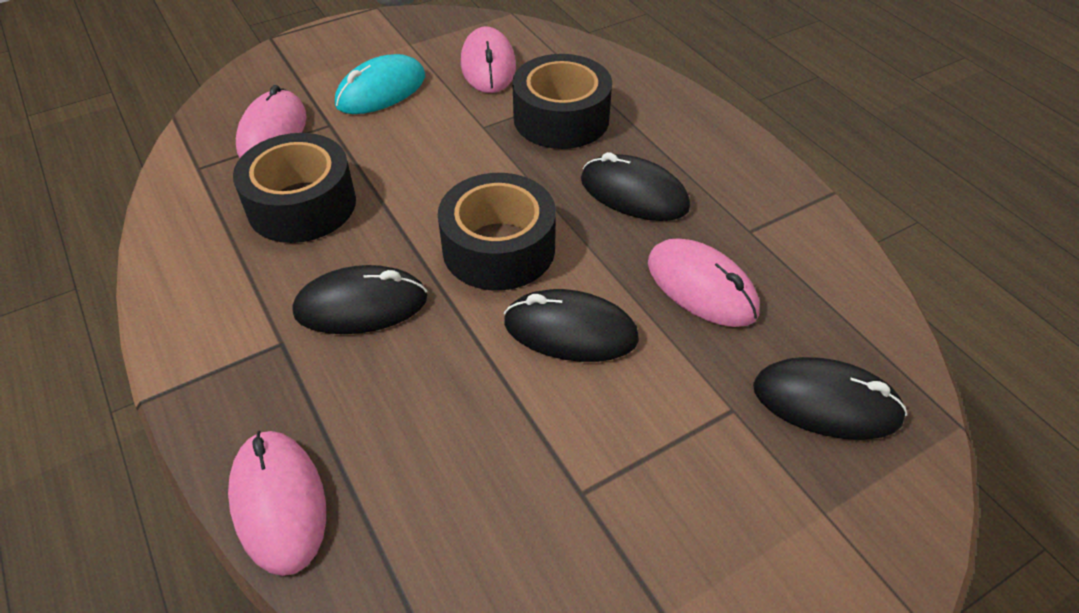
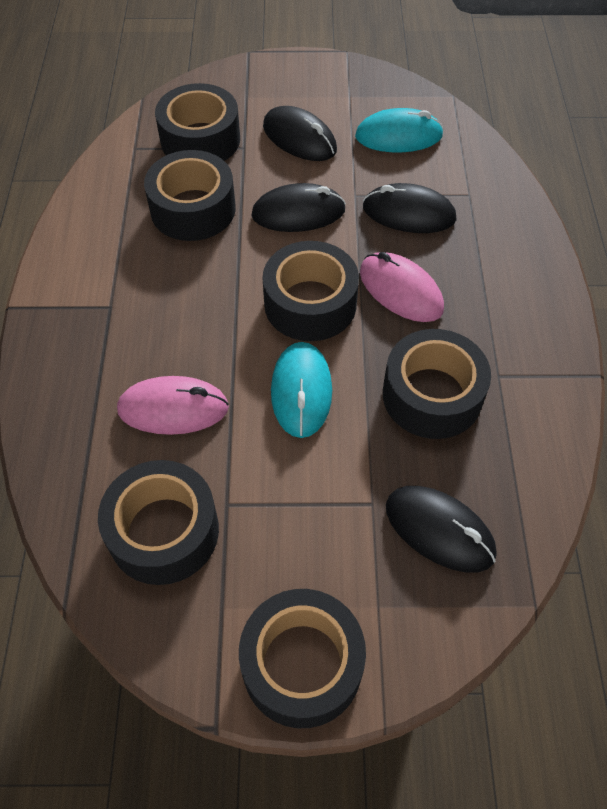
black tape: [233,133,356,243] [438,173,556,290] [512,54,612,149] = 3 -> [98,460,219,585] [144,150,236,241] [155,83,240,161] [239,589,366,728] [263,241,359,341] [383,329,491,439] = 6
pink mouse: [228,431,326,576] [236,85,306,158] [461,26,516,93] [648,238,759,327] = 4 -> [117,376,229,435] [360,252,444,322] = 2
turquoise mouse: [335,54,425,114] = 1 -> [271,342,332,438] [355,108,444,152] = 2

